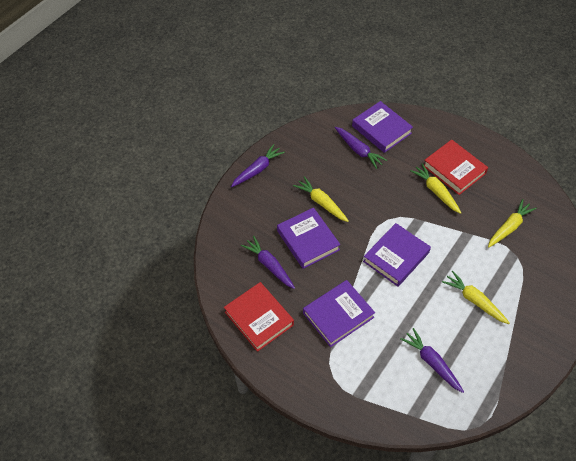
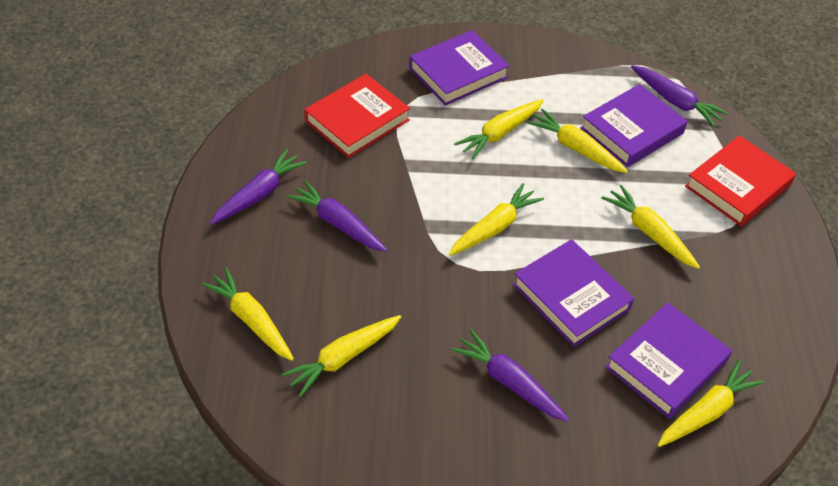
yellow carrot: [293,176,349,222] [410,163,461,214] [442,271,510,324] [488,199,537,248] = 4 -> [201,268,294,361] [281,315,401,397] [449,183,544,256] [454,99,544,159] [527,109,628,173] [601,185,700,269] [658,360,764,447] = 7

